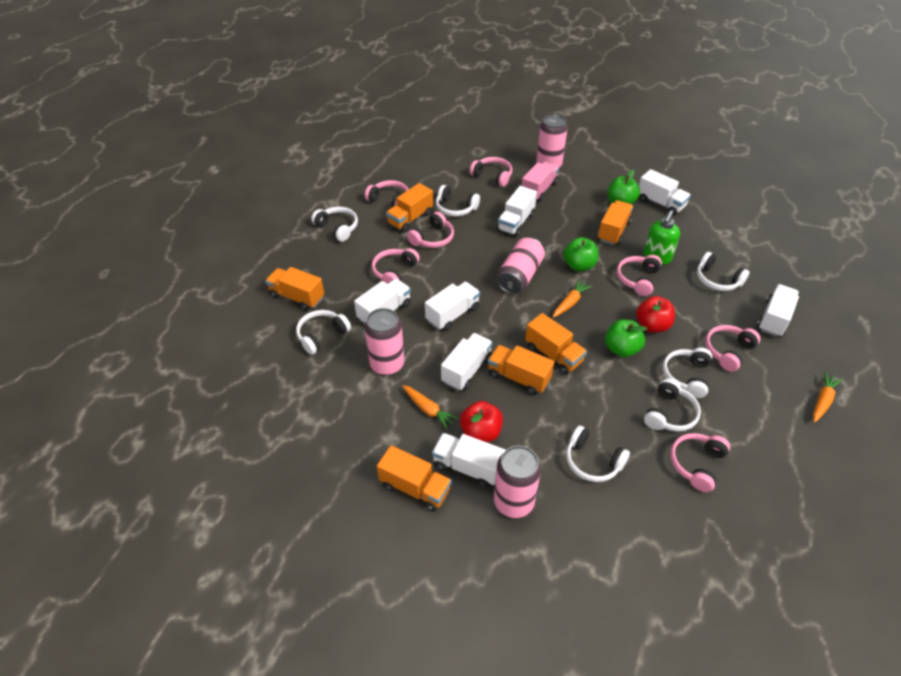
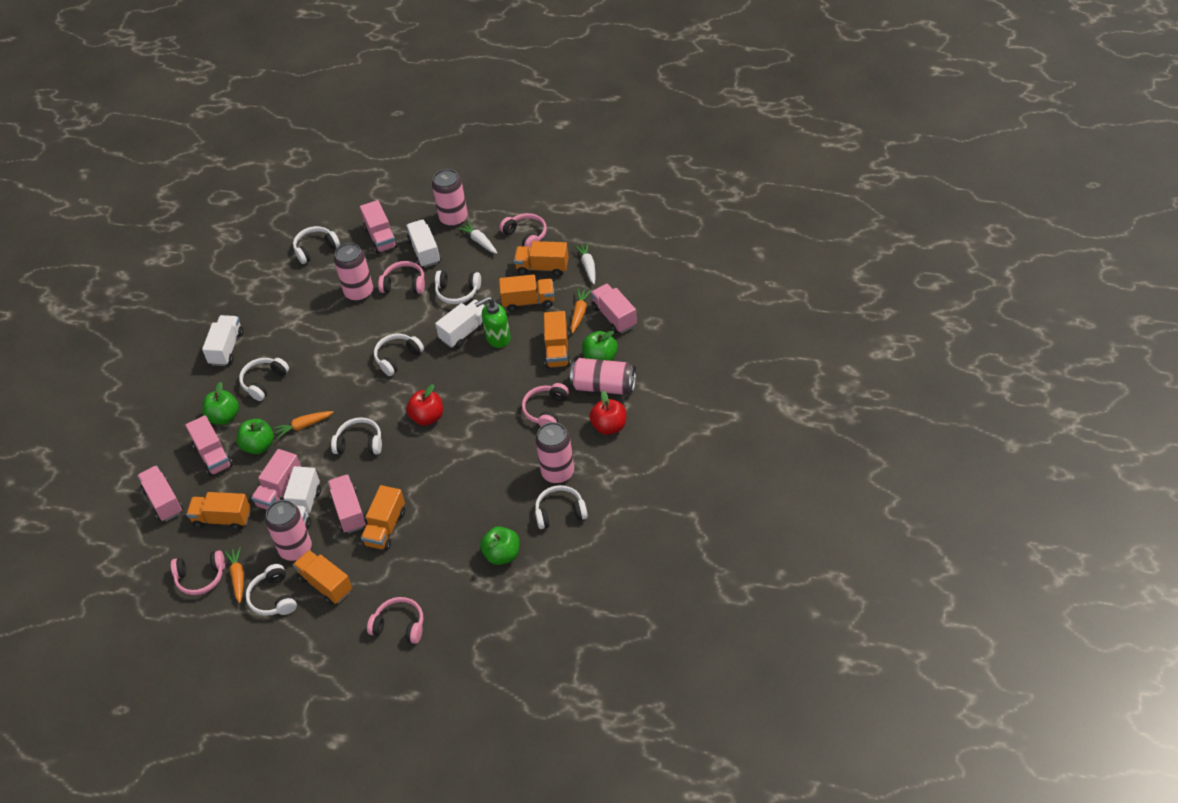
green apple: [563,237,598,271] [605,319,647,357] [608,169,640,204] = 3 -> [202,382,239,425] [236,419,274,454] [480,526,520,565] [582,331,618,361] = 4
pink can: [364,308,404,375] [494,446,541,518] [497,237,545,294] [536,114,568,167] = 4 -> [265,500,312,561] [334,243,373,301] [432,169,468,227] [535,422,574,483] [570,358,636,395] = 5
pink headphones: [365,180,409,207] [372,248,420,284] [407,212,454,248] [470,157,512,187] [617,255,662,296] [670,433,730,492] [705,325,760,372] = 7 -> [171,550,225,595] [367,597,423,644] [378,261,425,294] [500,213,547,247] [522,383,569,426] = 5
pink truck: [522,161,559,202] = 1 -> [137,465,183,521] [186,415,233,476] [251,449,301,510] [328,474,367,533] [360,200,398,254] [591,284,637,333] = 6
white carrot: none = 0 -> [457,221,497,254] [574,242,595,284] = 2
white truck: [354,279,411,324] [425,282,480,331] [432,433,506,488] [441,333,493,391] [497,186,537,237] [639,169,691,216] [757,284,799,337] = 7 -> [202,315,243,366] [283,466,321,529] [406,219,441,268] [435,299,485,348] = 4

